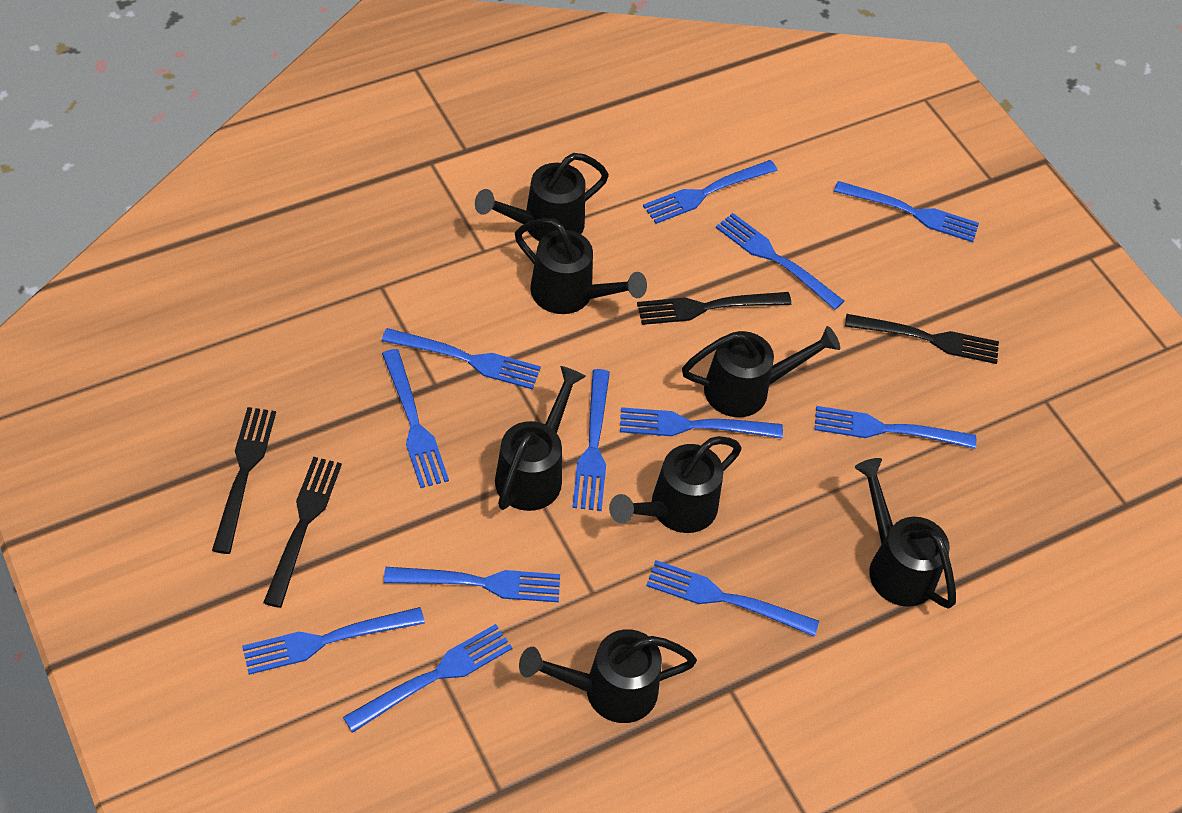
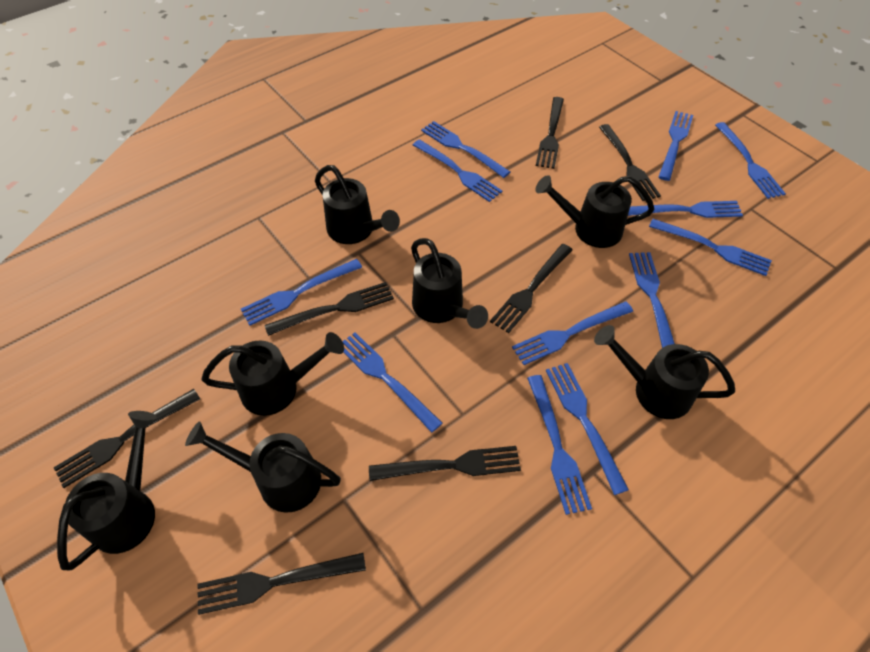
black fork: [212,407,276,554] [263,457,342,608] [637,292,792,325] [845,314,999,364] = 4 -> [53,389,200,488] [198,553,366,615] [265,282,394,336] [369,446,521,481] [490,244,573,333] [536,97,564,169] [599,124,661,201] = 7

